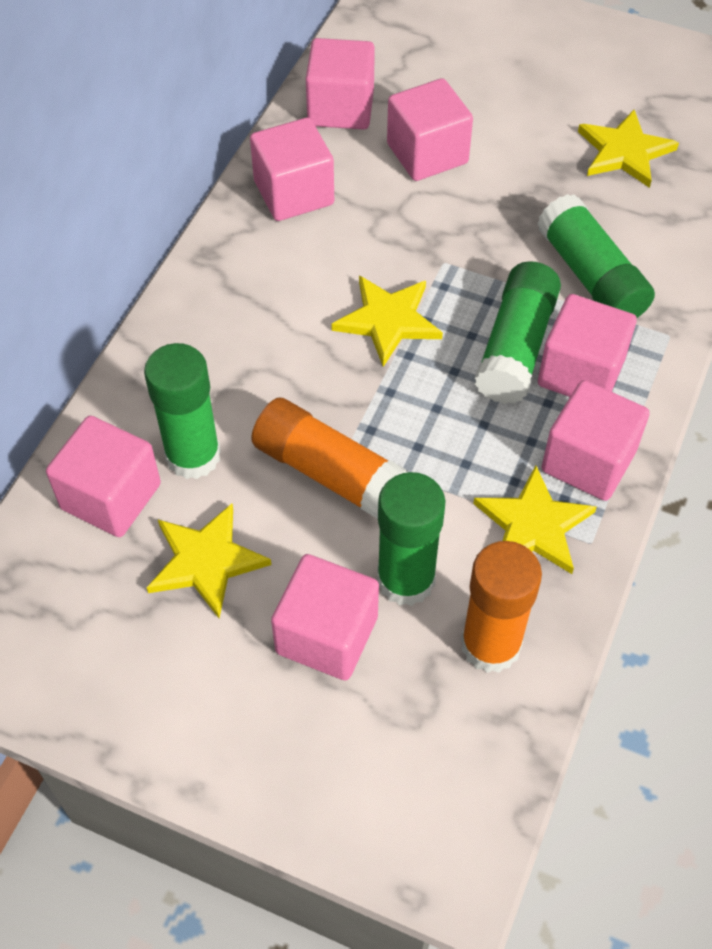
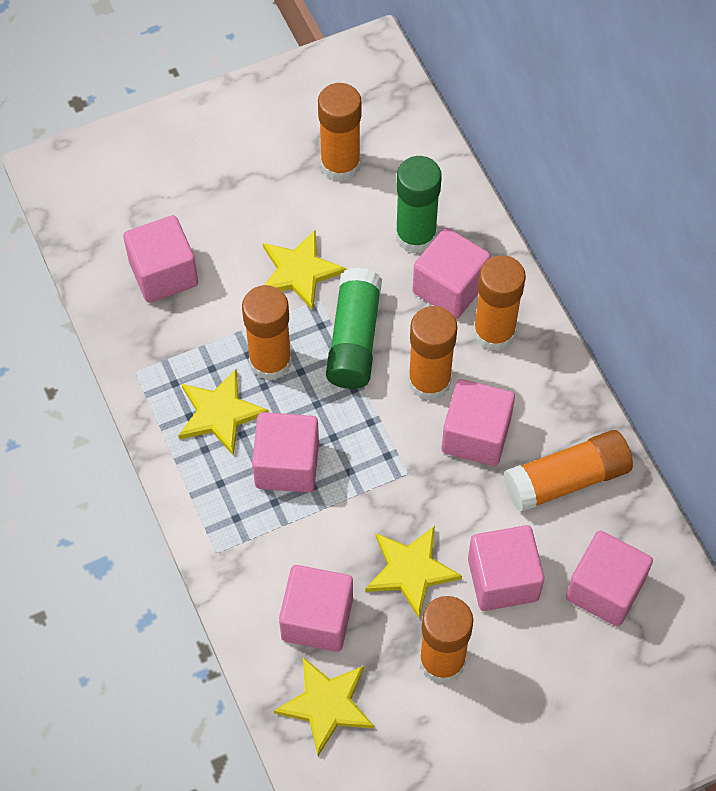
green glue stick: [144,343,221,479] [377,472,446,606] [474,261,561,404] [537,194,655,318] = 4 -> [326,267,382,389] [395,156,442,254] = 2
orange glue stick: [251,398,408,519] [461,541,542,673] = 2 -> [242,285,292,380] [318,83,361,182] [408,306,457,401] [419,596,473,683] [473,255,526,351] [504,430,633,513] = 6

